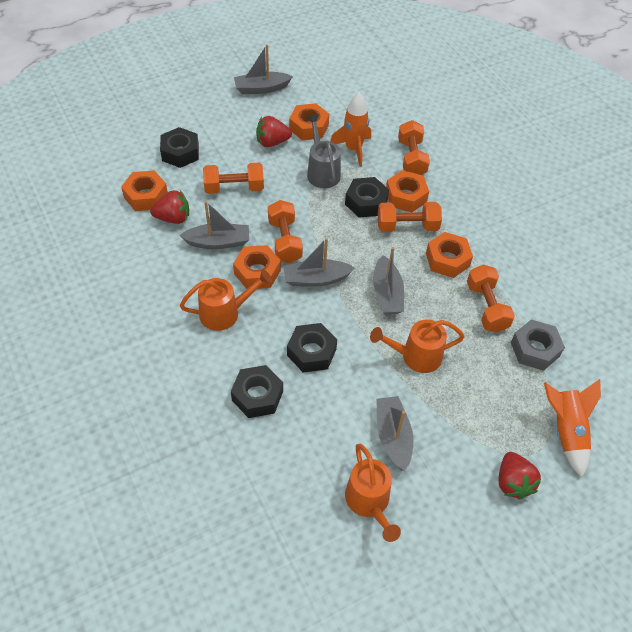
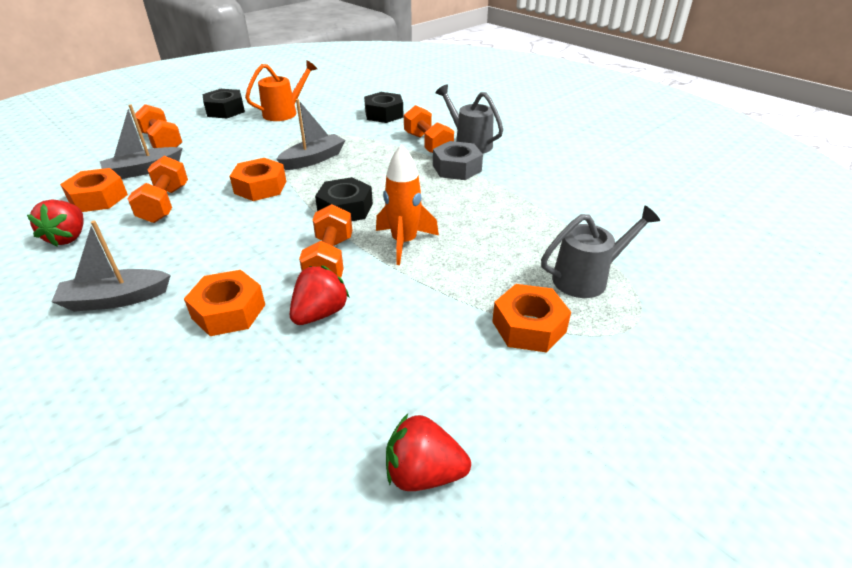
black nut: [160,127,199,168] [231,365,283,418] [287,323,337,372] [345,177,389,218] = 4 -> [202,89,245,118] [315,177,373,221] [364,92,404,123] = 3
grey boat: [180,201,249,249] [234,44,293,94] [283,238,355,287] [373,247,404,314] [376,396,413,471] = 5 -> [52,221,171,312] [100,104,182,179] [276,99,346,170] = 3
grey watering can: [307,114,341,188] = 1 -> [436,84,503,154] [541,206,660,298] = 2
orange dumbbell: [203,163,264,194] [268,200,303,263] [378,202,442,232] [398,120,430,175] [467,265,515,332] = 5 -> [127,156,188,223] [135,104,182,148] [299,204,352,278] [404,105,454,153] = 4
orange nut: [121,170,168,211] [233,245,281,289] [289,103,329,141] [386,170,429,212] [426,232,473,278] = 5 -> [60,168,128,212] [184,270,265,336] [230,158,286,201] [492,284,571,353] = 4
orange rocket: [330,93,371,167] [544,379,601,477] = 2 -> [376,144,439,265] = 1
orange watering can: [180,270,272,331] [345,444,401,542] [370,320,464,373] = 3 -> [245,60,317,121] = 1

